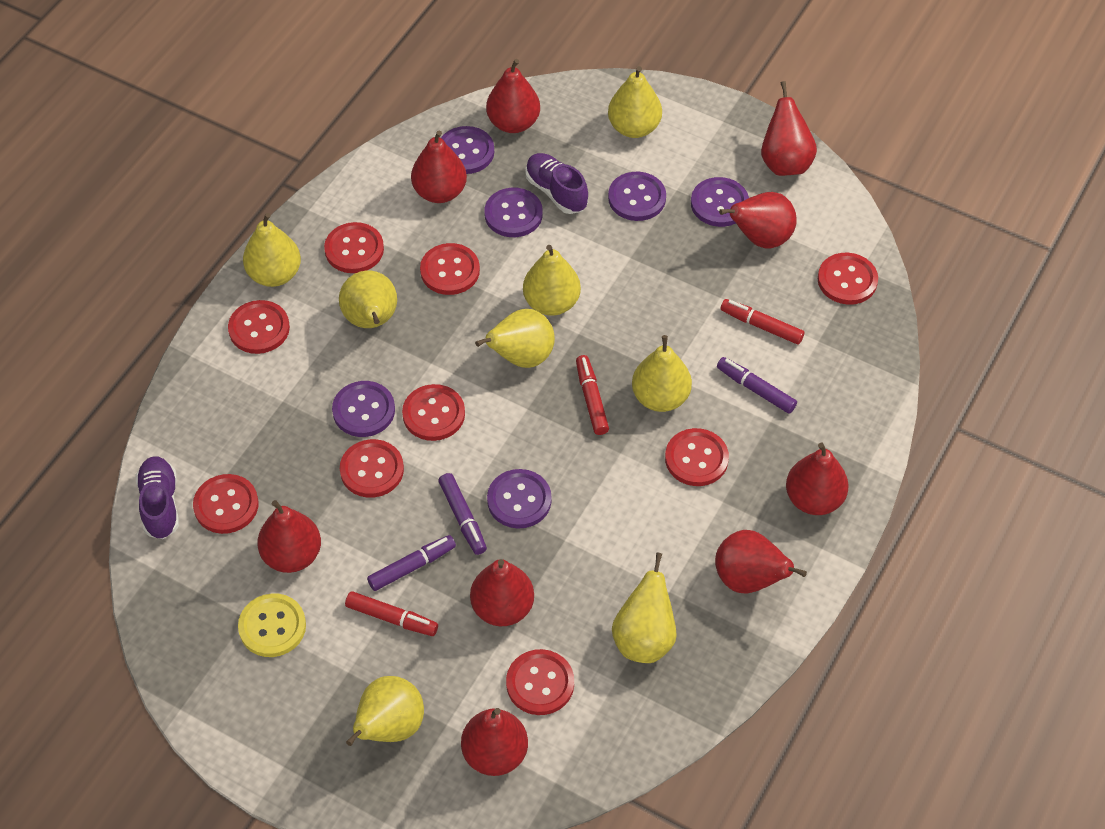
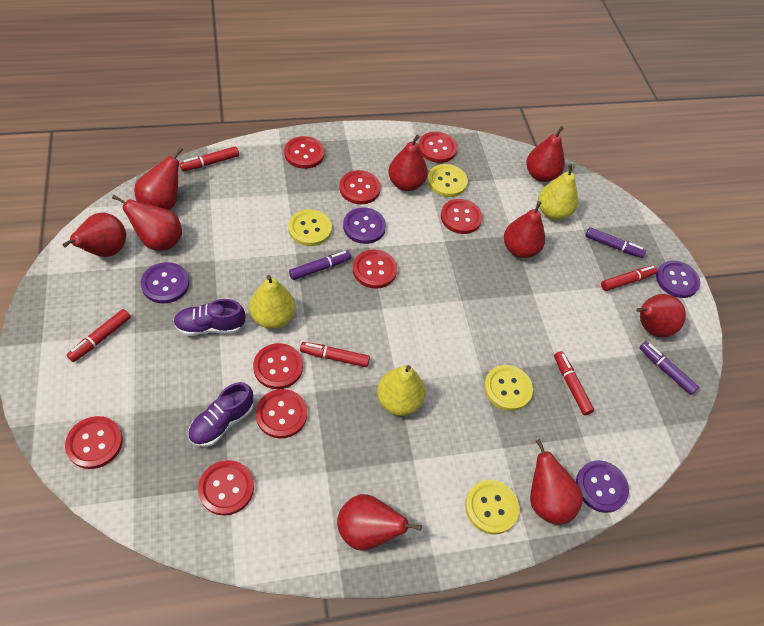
purple button: [332,381,395,437] [441,126,494,174] [484,188,543,237] [487,469,552,529] [608,172,666,221] [691,177,749,227] = 6 -> [141,262,189,304] [343,208,386,244] [576,460,629,513] [656,260,700,298] = 4
red marker: [345,591,438,636] [576,355,609,435] [720,299,804,345] = 3 -> [67,309,131,362] [179,146,239,171] [300,342,370,367] [554,351,594,415] [601,265,657,291] = 5
yellow button: [238,593,306,657] = 1 -> [288,209,332,246] [427,164,468,197] [465,480,519,534] [484,365,533,411] = 4
yellow pear: [243,213,301,287] [339,271,397,328] [346,676,424,746] [475,309,555,368] [523,245,581,316] [608,66,662,138] [612,553,677,663] [632,335,692,412] = 8 -> [249,275,296,329] [377,365,425,416] [538,164,578,220] = 3

